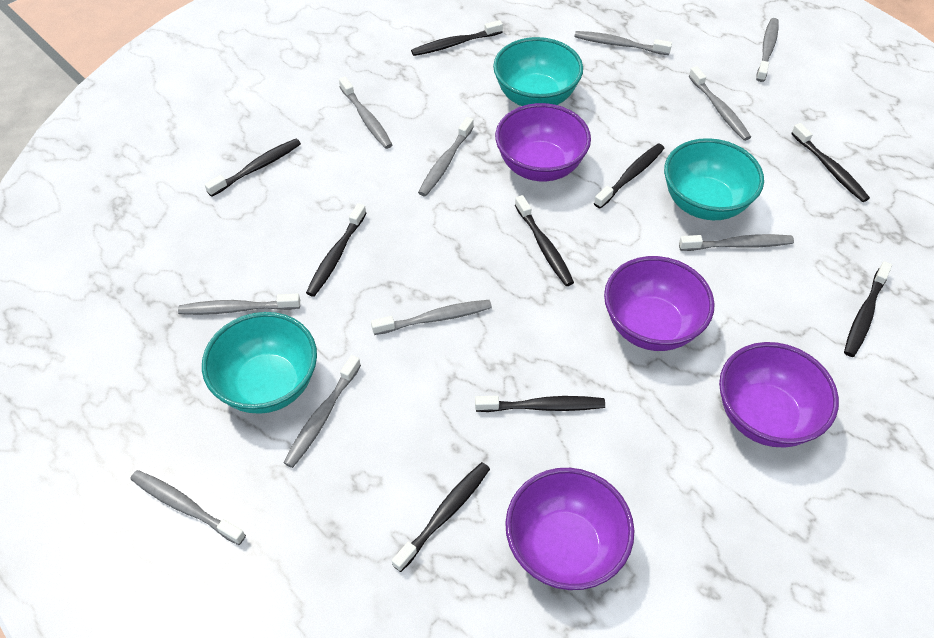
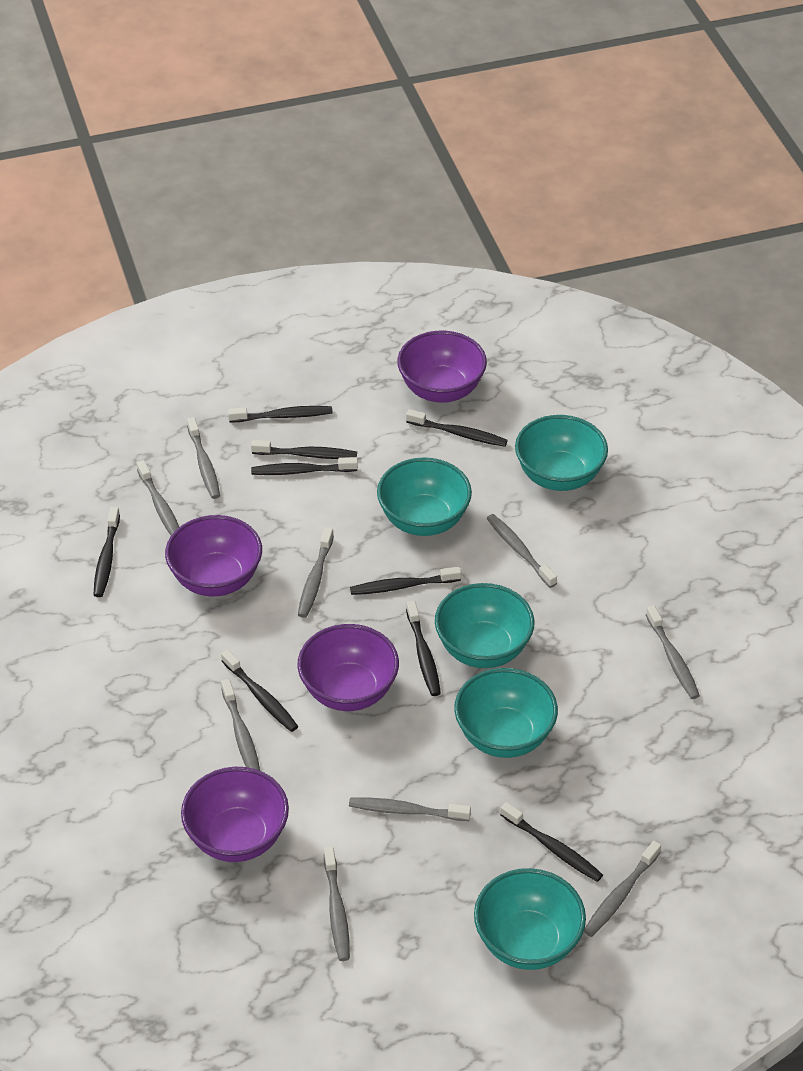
grey toothbrush: [130,470,246,545] [178,293,300,315] [284,355,361,468] [339,77,392,149] [371,300,492,335] [418,117,474,196] [574,31,672,55] [679,234,794,251] [689,66,751,141] [756,18,779,82] = 10 -> [137,460,179,535] [187,417,220,499] [221,679,260,771] [298,527,334,618] [324,846,350,961] [349,798,471,821] [487,514,557,588] [584,841,661,937] [646,605,700,699] = 9
turquoise bowl: [202,312,317,414] [493,37,583,106] [664,138,764,220] = 3 -> [377,457,472,536] [435,583,534,668] [454,668,558,758] [474,868,586,970] [515,415,608,491] = 5

